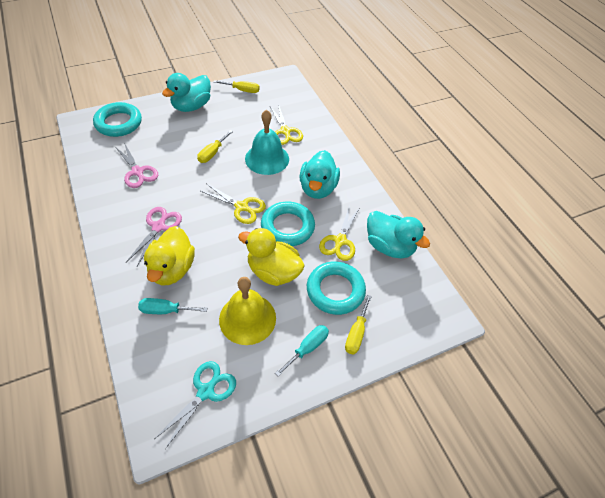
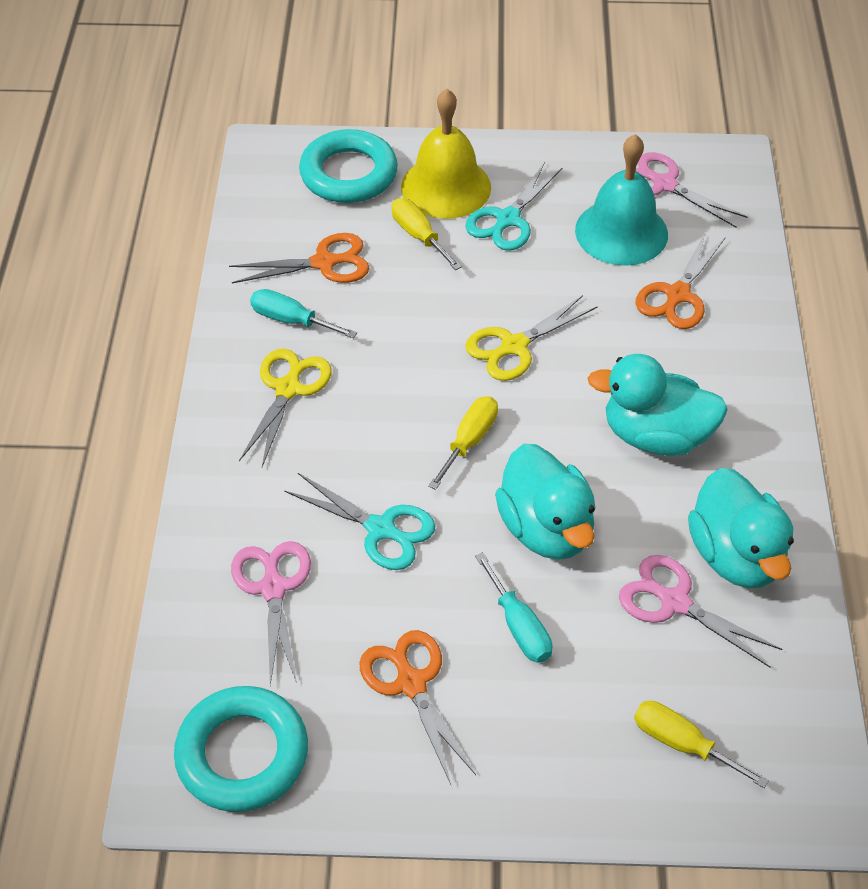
orange scissors: none = 0 -> [229,233,369,283] [360,630,476,785] [636,232,726,329] = 3
pink scissors: [115,143,158,188] [126,207,182,266] = 2 -> [231,541,311,686] [619,555,782,667] [635,152,747,228] = 3
turquoise ring: [93,102,142,137] [261,202,315,246] [307,262,366,315] = 3 -> [174,686,308,812] [299,129,398,203] = 2
turquoise scissors: [154,361,236,449] = 1 -> [284,473,436,570] [465,162,563,251] = 2
yellow duck: [144,226,195,285] [238,228,305,286] = 2 -> none = 0
yellow scissors: [201,183,266,224] [270,104,303,145] [319,205,360,261] = 3 -> [239,349,332,467] [465,295,597,381] = 2

